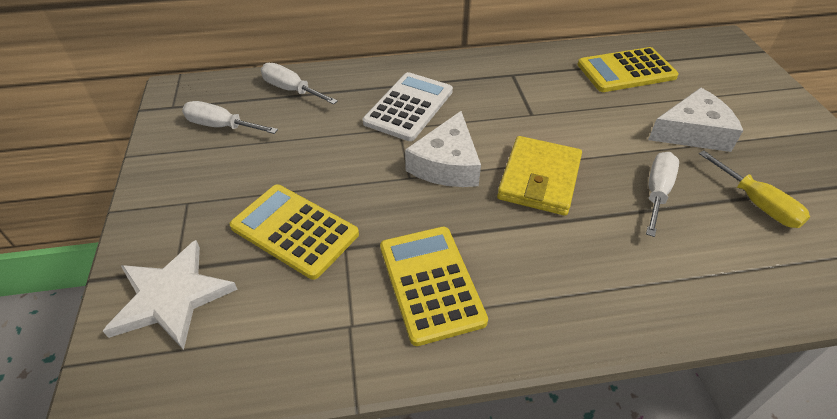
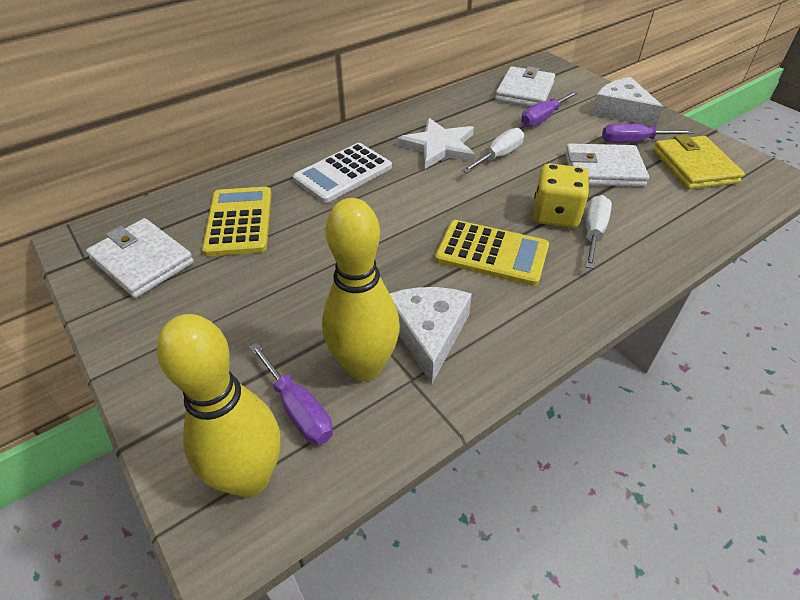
purple screwdriver: none = 0 -> [249,343,333,445] [521,91,578,127] [602,123,693,143] = 3
white screwdriver: [182,101,278,134] [261,63,338,105] [646,152,679,237] = 3 -> [461,128,524,173] [585,195,612,269] = 2
white wallet: none = 0 -> [86,218,194,298] [495,66,555,107] [565,143,649,187] = 3
yellow bowling pin: none = 0 -> [157,314,280,497] [322,198,400,381] = 2
yellow calculator: [230,185,359,280] [380,227,488,346] [577,47,679,92] = 3 -> [202,187,272,256] [435,220,549,286] = 2
yellow dice: none = 0 -> [533,163,589,228] = 1
yellow screwdriver: [699,150,810,228] = 1 -> none = 0

